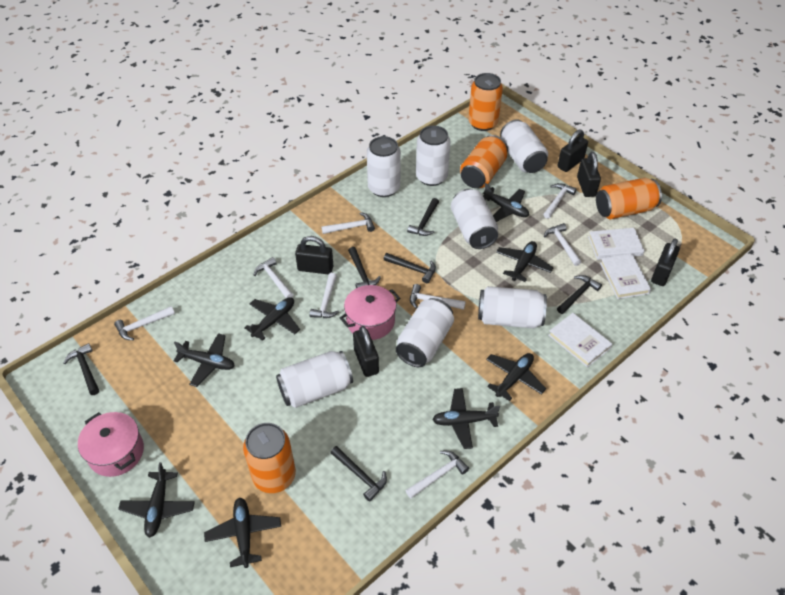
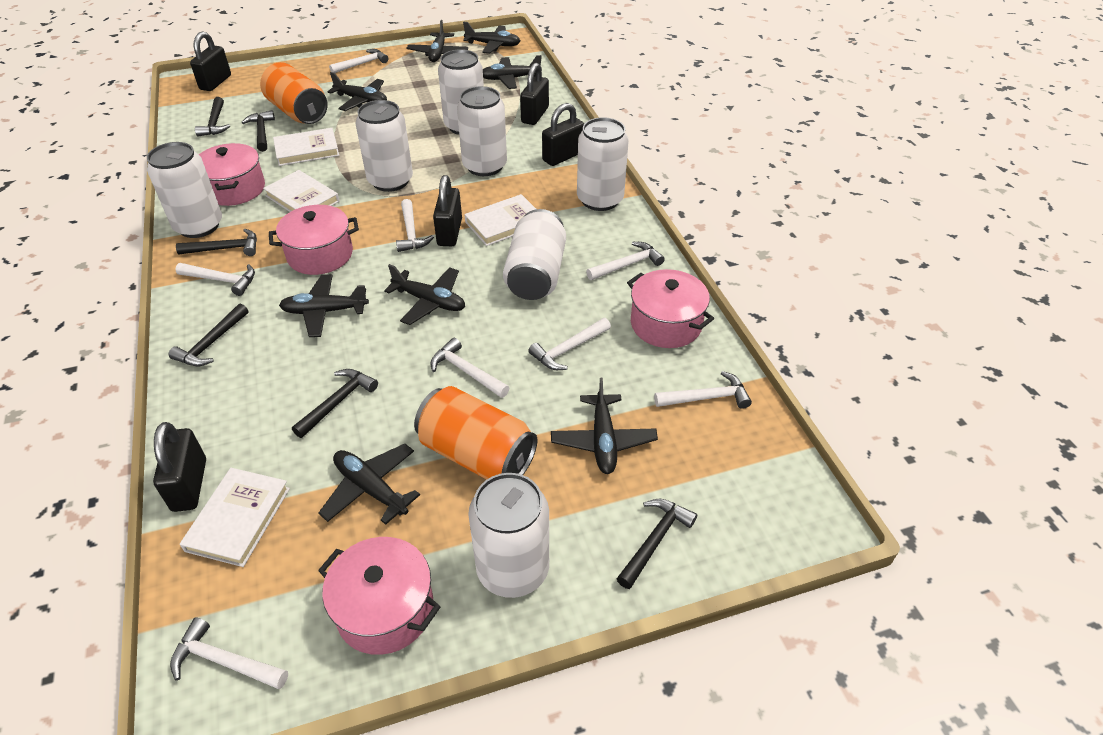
orange can: [243,423,296,493] [460,135,508,188] [468,73,503,131] [596,178,662,219] = 4 -> [260,62,328,124] [414,386,537,480] = 2
pink pot: [78,412,144,477] [340,285,400,340] = 2 -> [199,143,265,206] [269,205,359,275] [318,537,440,655] [627,269,714,348] = 4
white book: [548,313,612,368] [588,228,645,260] [600,254,651,299] = 3 -> [180,468,290,567] [263,170,340,212] [273,128,339,166] [464,194,536,246] = 4

